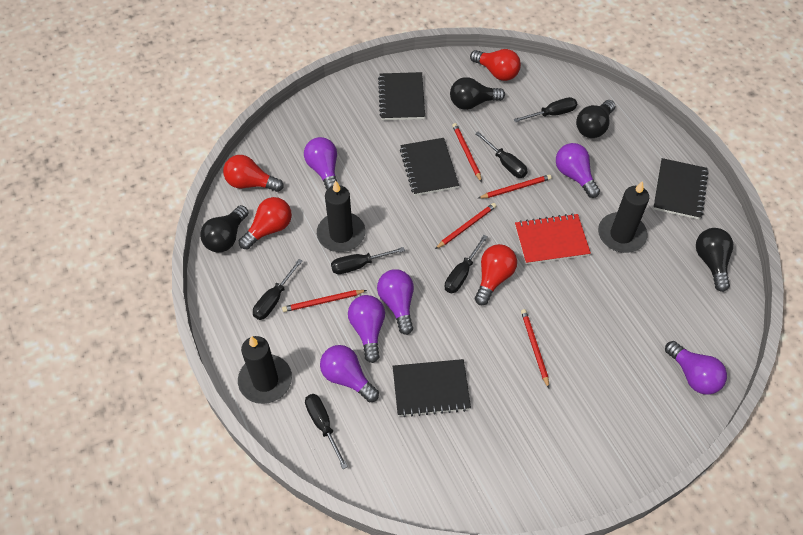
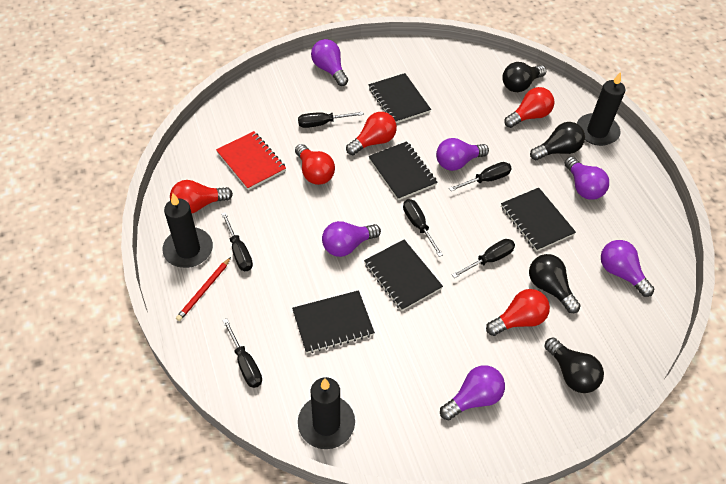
black notebook: [378,72,425,120] [393,359,471,417] [400,138,459,196] [653,158,709,220] = 4 -> [292,290,375,353] [364,239,443,311] [368,141,437,200] [369,73,431,123] [501,188,576,252] = 5
red light bulb: [223,155,284,192] [239,197,292,250] [470,49,521,81] [475,244,517,305] = 4 -> [170,180,233,213] [295,144,335,185] [346,112,397,155] [486,289,550,336] [504,87,554,128] = 5
red pencil: [282,290,367,312] [435,203,496,249] [452,123,482,182] [478,175,552,199] [521,309,549,388] = 5 -> [176,257,231,321] = 1

